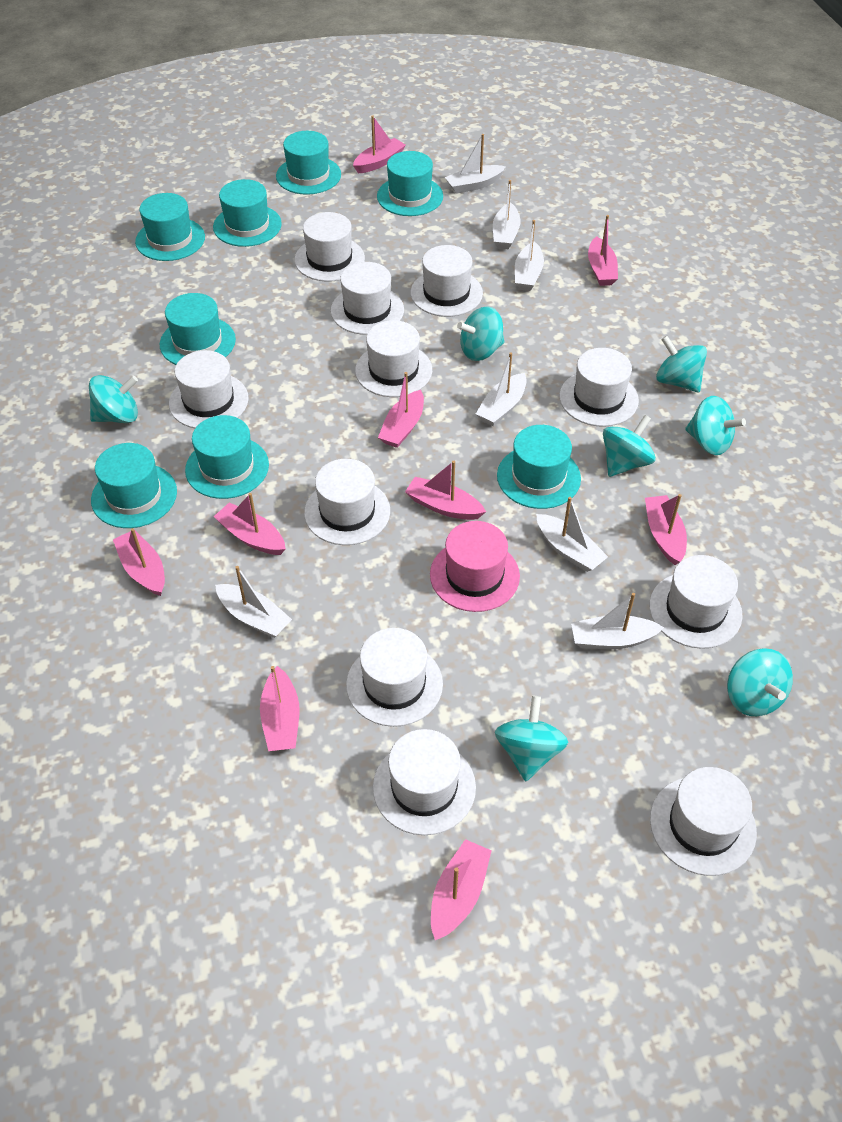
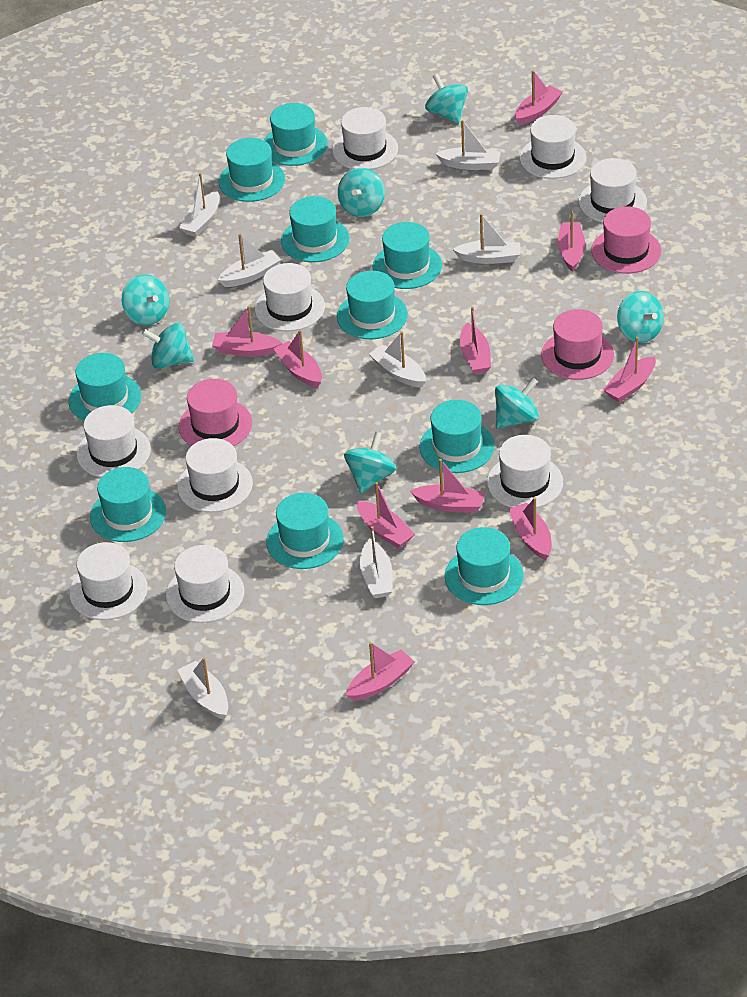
pink boat: [113,528,165,596] [213,493,286,555] [260,666,299,751] [353,116,406,174] [378,372,424,448] [405,461,486,520] [431,839,492,940] [588,215,618,286] [645,494,687,565] = 9 -> [212,306,282,357] [273,330,322,388] [346,642,415,701] [357,482,415,548] [410,459,485,513] [460,307,491,374] [509,497,552,560] [515,70,563,125] [558,212,585,272] [603,337,656,402] = 10
pink hat: [430,521,520,612] = 1 -> [179,379,252,446] [541,309,614,380] [591,206,661,274] = 3
turquoise hat: [91,443,177,528] [135,193,205,261] [160,293,236,365] [185,415,269,499] [213,179,282,247] [276,131,341,195] [377,151,443,216] [497,425,581,509] = 8 -> [69,353,141,421] [90,467,166,542] [218,138,285,202] [264,103,328,166] [266,493,344,569] [281,196,349,262] [337,271,408,339] [372,222,442,289] [419,400,495,473] [445,527,524,605] = 10
white hat: [169,350,249,428] [294,212,365,282] [304,459,390,545] [331,262,404,335] [346,628,443,727] [355,320,432,397] [373,729,476,835] [411,245,483,317] [559,348,639,427] [649,555,743,649] [650,767,757,876] = 11 -> [69,542,148,620] [76,405,151,477] [166,545,244,623] [177,438,253,513] [255,263,325,331] [332,107,398,170] [487,435,563,508] [519,115,586,179] [579,158,647,223] = 9

